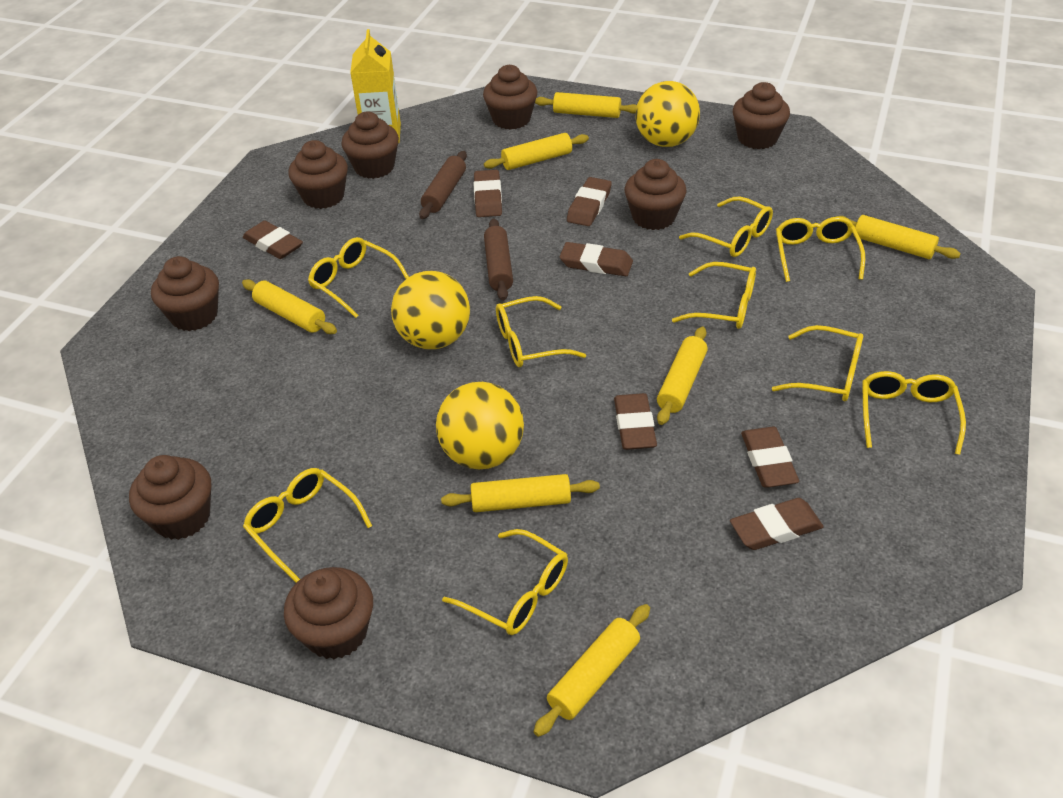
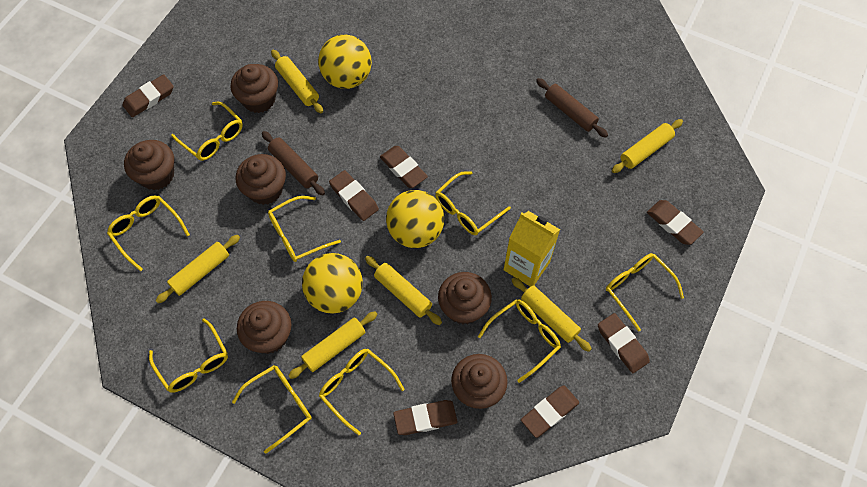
brown cupcake: [129,455,211,540] [151,256,219,331] [284,567,373,659] [288,140,348,209] [341,111,399,179] [483,65,537,130] [625,159,686,230] [733,82,790,149] = 8 -> [124,140,174,190] [231,64,278,113] [235,154,286,205] [237,301,291,354] [438,272,492,325] [451,354,508,409] = 6
yellow rolling pin: [242,279,337,334] [441,474,600,512] [484,133,589,170] [534,604,650,737] [535,92,637,118] [657,327,708,425] [836,215,961,259] = 7 -> [155,235,240,303] [271,50,323,113] [288,311,378,379] [365,256,442,325] [512,277,592,352] [612,119,683,173] = 6

